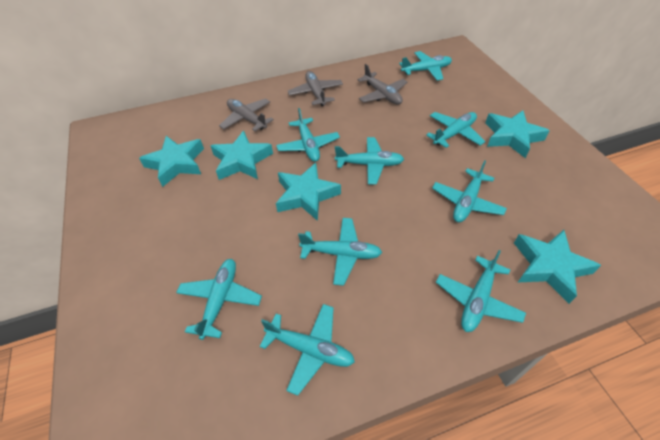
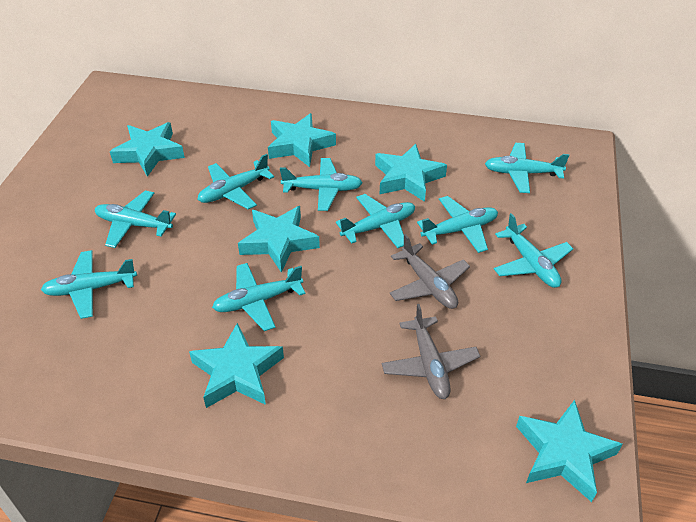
grey plane: [219,99,274,131] [288,71,343,106] [357,64,407,105] = 3 -> [382,304,480,399] [390,234,470,309] = 2
turquoise star: [139,136,204,187] [210,131,273,180] [276,163,341,221] [485,110,550,158] [514,230,601,304] = 5 -> [110,122,185,177] [189,323,284,408] [238,206,320,273] [268,113,336,167] [375,144,447,202] [516,400,622,502] = 6

